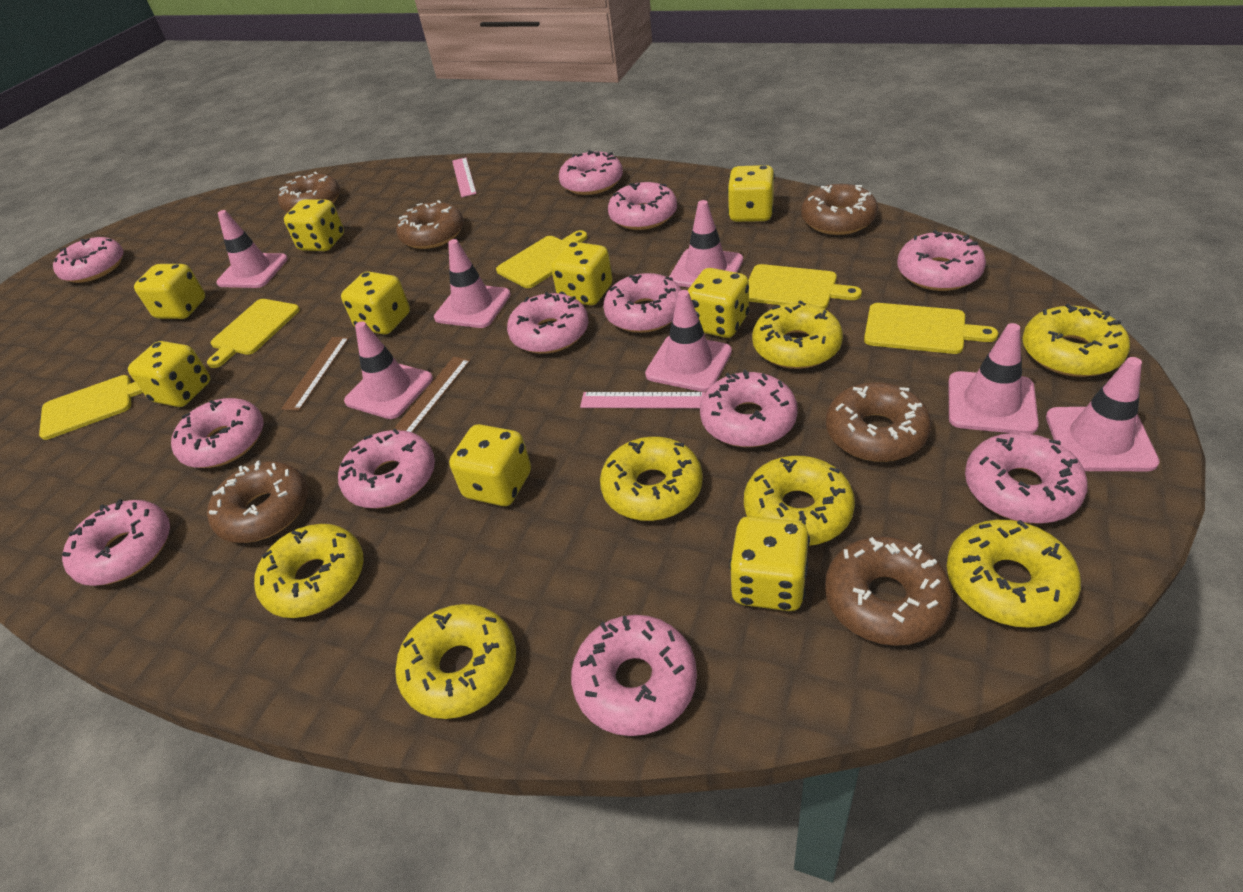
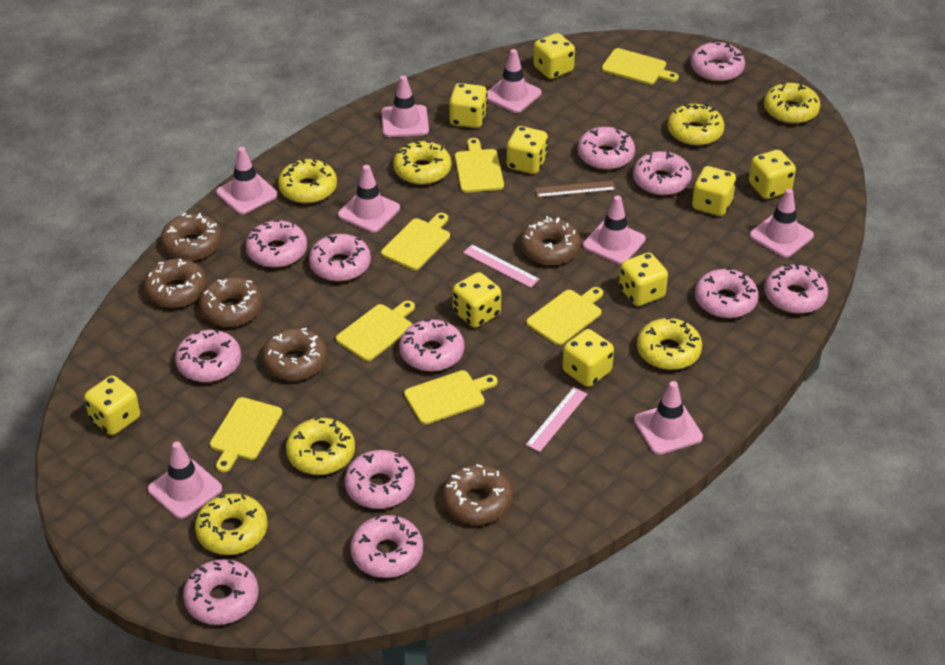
brown ruler: [281,337,349,411] [394,357,471,432] = 2 -> [535,181,616,198] = 1
pink traffic cone: [216,210,288,288] [344,321,433,419] [434,239,511,328] [645,290,732,392] [669,200,743,288] [949,323,1039,434] [1046,357,1159,471] = 7 -> [148,442,222,519] [216,147,278,214] [338,165,400,233] [381,76,429,137] [487,49,542,113] [583,195,646,264] [634,381,703,455] [750,189,814,258] = 8
yellow cutting board: [39,375,143,440] [207,299,300,368] [496,230,587,288] [748,264,862,309] [864,303,998,354] = 5 -> [210,397,282,472] [336,301,415,361] [381,213,450,270] [404,370,498,425] [455,138,504,193] [526,287,603,345] [602,48,679,85] = 7

